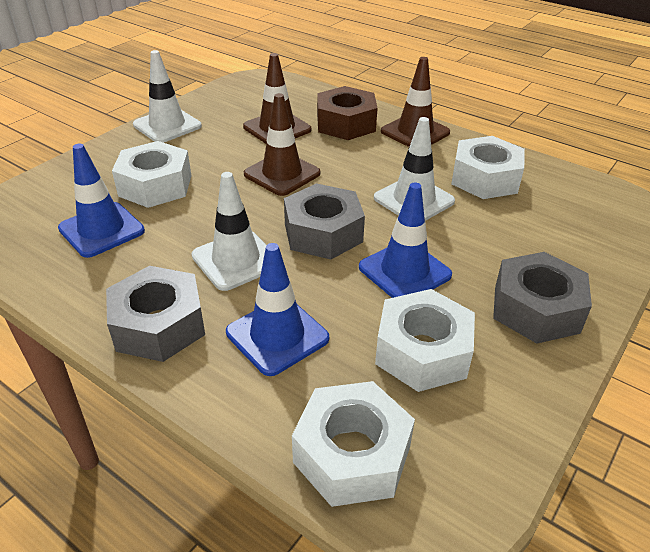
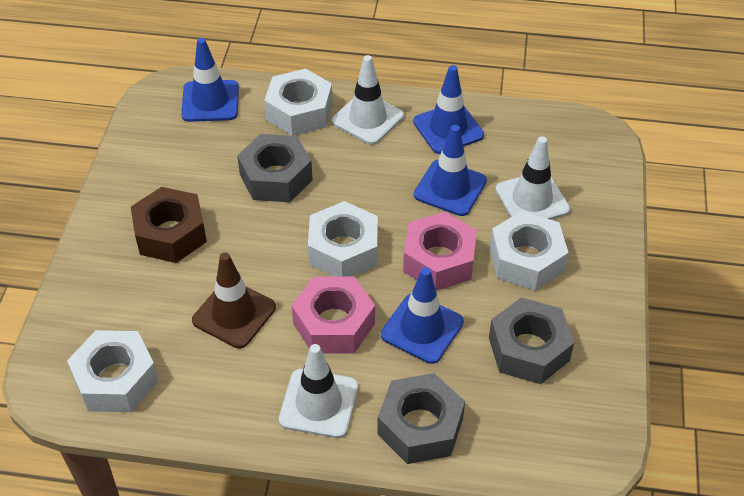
blue traffic cone: [58,144,145,258] [226,243,329,376] [359,182,452,298] = 3 -> [181,38,239,122] [381,267,464,364] [413,65,484,154] [414,125,487,216] = 4
brown traffic cone: [243,53,312,144] [244,93,320,196] [381,57,450,147] = 3 -> [192,252,276,348] = 1
pink nut: none = 0 -> [291,277,375,354] [403,212,477,291] = 2

